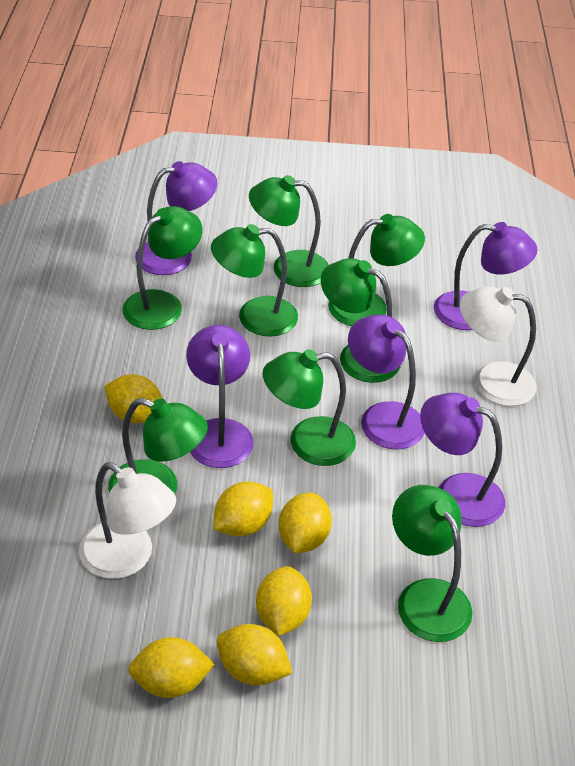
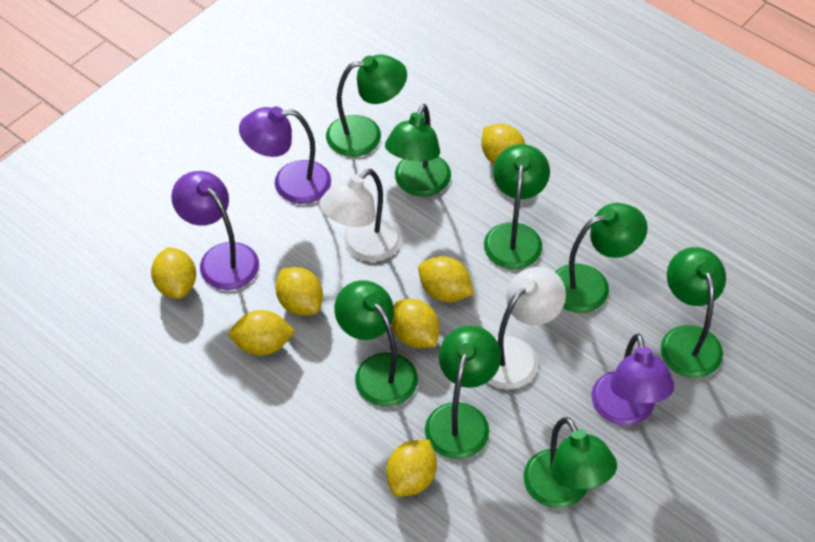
purple lamp: [135,161,217,275] [186,325,254,468] [348,314,425,449] [420,393,505,527] [434,222,537,330] = 5 -> [171,171,259,290] [239,106,331,204] [591,334,674,425] = 3
yellow lemon: [104,375,163,423] [128,637,215,698] [213,482,273,537] [216,624,292,685] [256,566,312,636] [279,493,332,553] = 6 -> [151,247,196,299] [229,310,295,356] [276,267,323,316] [386,439,437,497] [391,299,440,348] [418,256,474,302] [481,124,525,164] = 7

